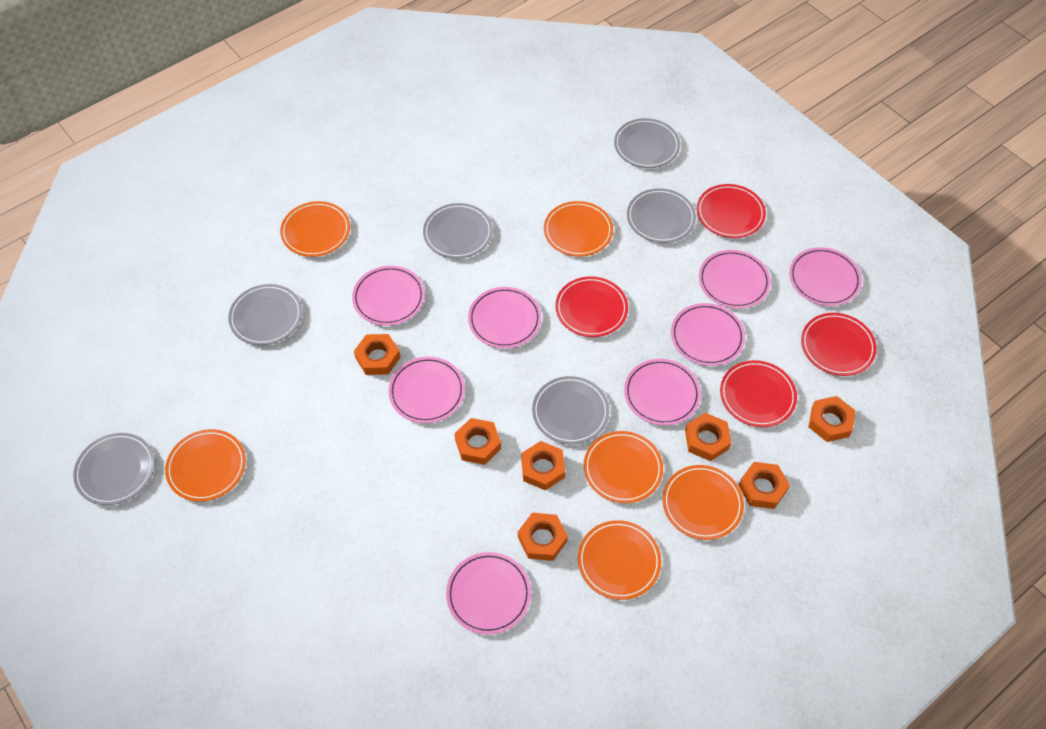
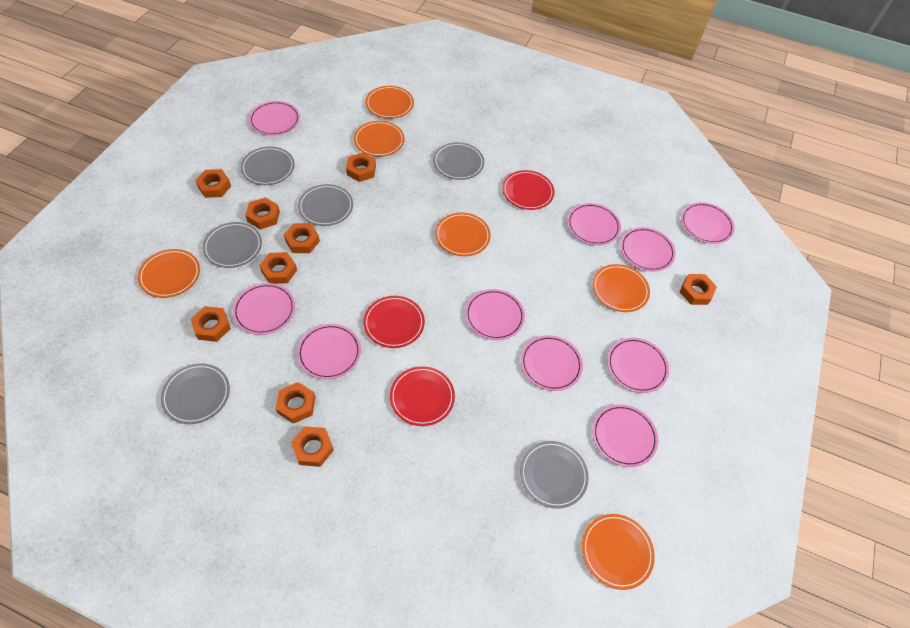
orange nut: [354,334,401,375] [455,418,501,465] [518,513,568,561] [521,441,565,490] [685,413,731,461] [738,462,790,509] [808,396,856,442] = 7 -> [191,306,231,342] [195,169,231,198] [245,197,280,230] [259,252,297,284] [276,382,315,424] [284,223,320,253] [291,426,334,467] [346,152,376,182] [680,274,717,305] = 9
pink plate: [352,266,425,326] [388,357,465,423] [446,552,531,634] [468,287,541,348] [624,359,701,425] [671,303,745,366] [699,250,771,309] [789,247,862,306] = 8 -> [233,283,295,335] [249,101,300,136] [297,324,361,380] [465,289,525,340] [521,335,583,391] [567,203,621,245] [592,404,658,467] [607,338,669,393] [620,227,676,272] [681,202,735,244] = 10
red plate: [555,276,628,337] [697,184,766,238] [720,360,797,427] [801,313,877,376] = 4 -> [364,296,425,348] [390,366,455,426] [502,170,555,210] = 3

